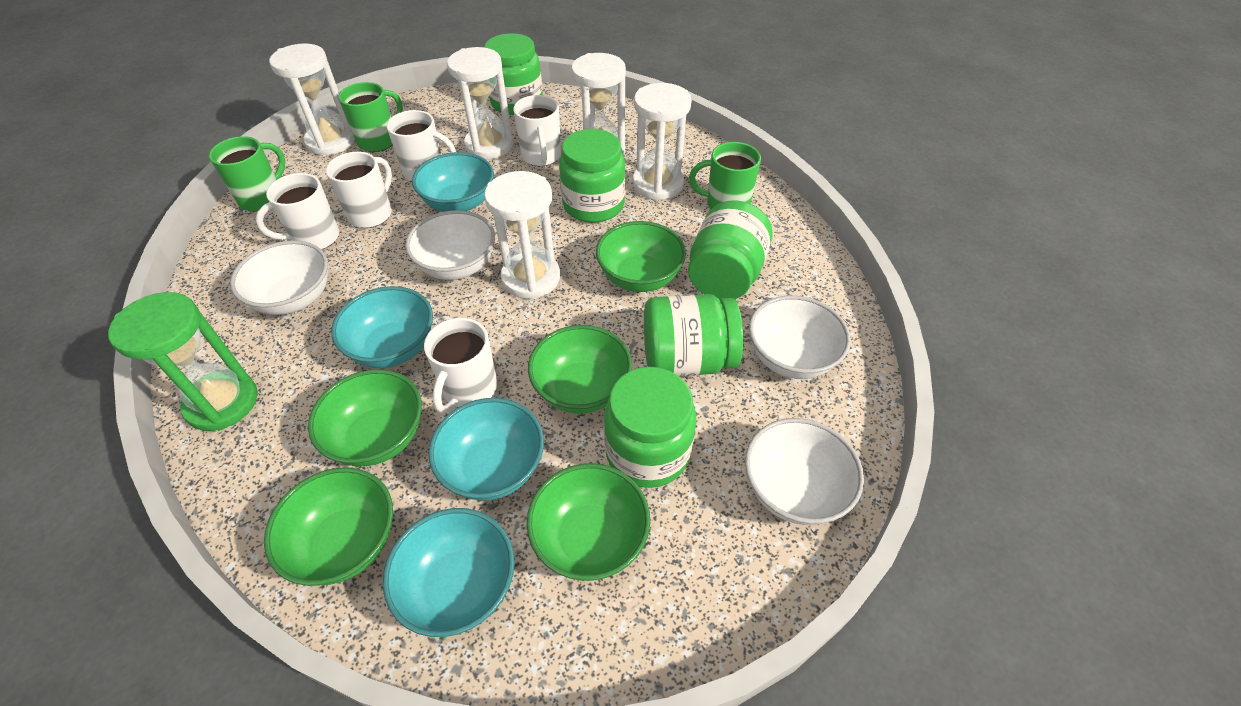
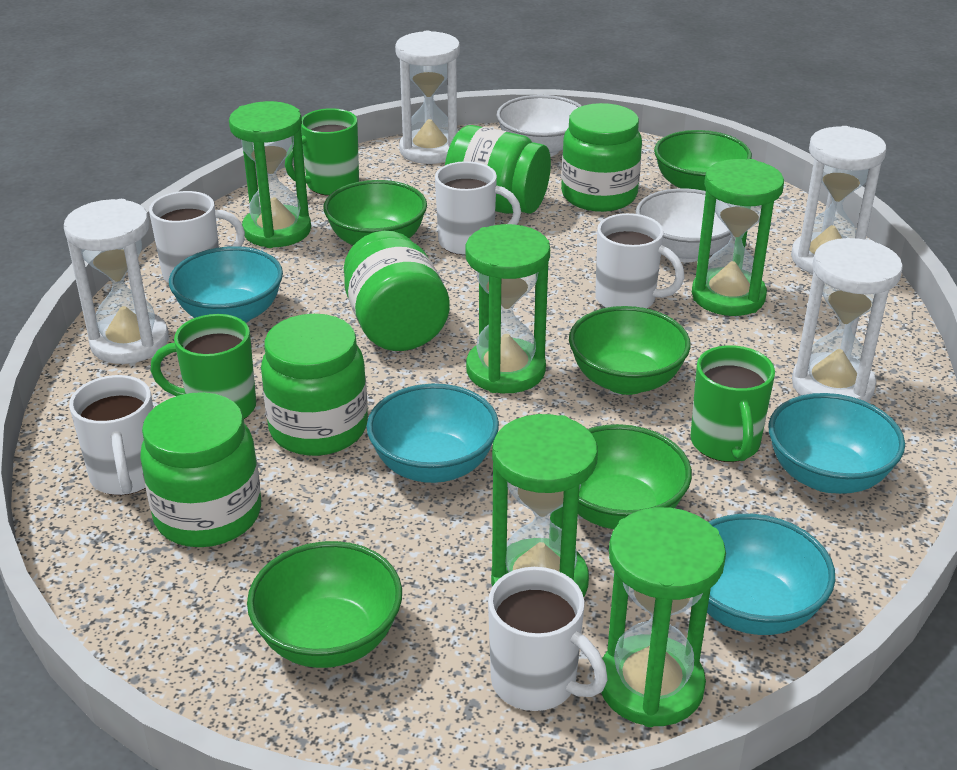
green hourglass: [108,292,258,431] = 1 -> [229,101,311,248] [465,224,550,393] [491,414,598,597] [601,507,726,727] [692,159,784,316] = 5
white bowl: [230,240,328,315] [405,210,495,280] [745,418,864,525] [749,296,851,379] = 4 -> [496,95,582,157] [636,188,731,262] = 2
white hourglass: [269,43,355,156] [447,47,513,159] [484,171,560,299] [572,53,626,156] [633,83,692,201] = 5 -> [64,199,169,364] [395,31,460,164] [791,126,886,274] [792,238,903,402] = 4

